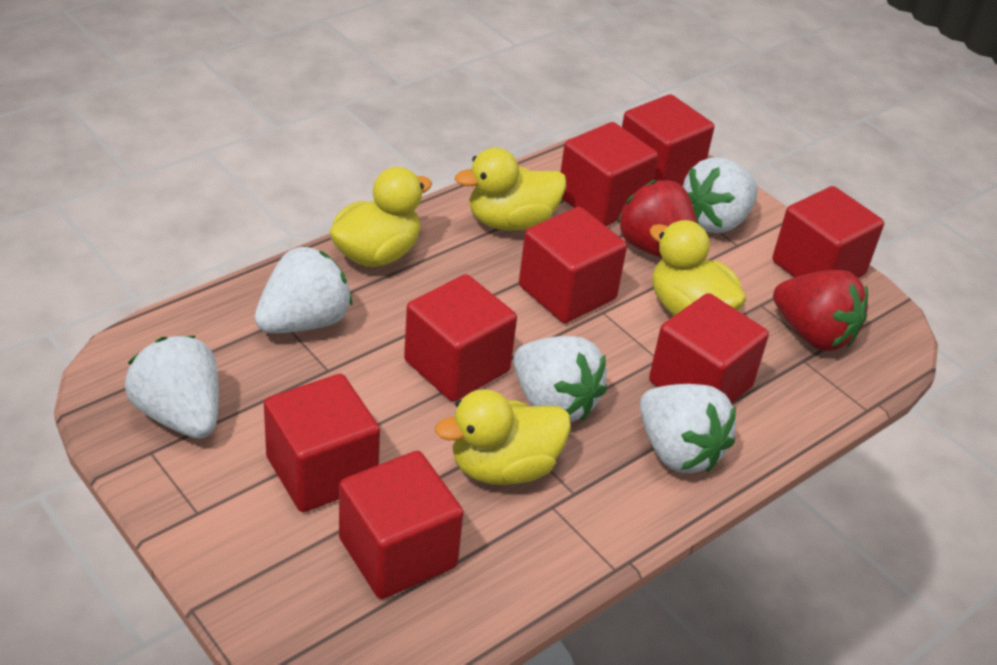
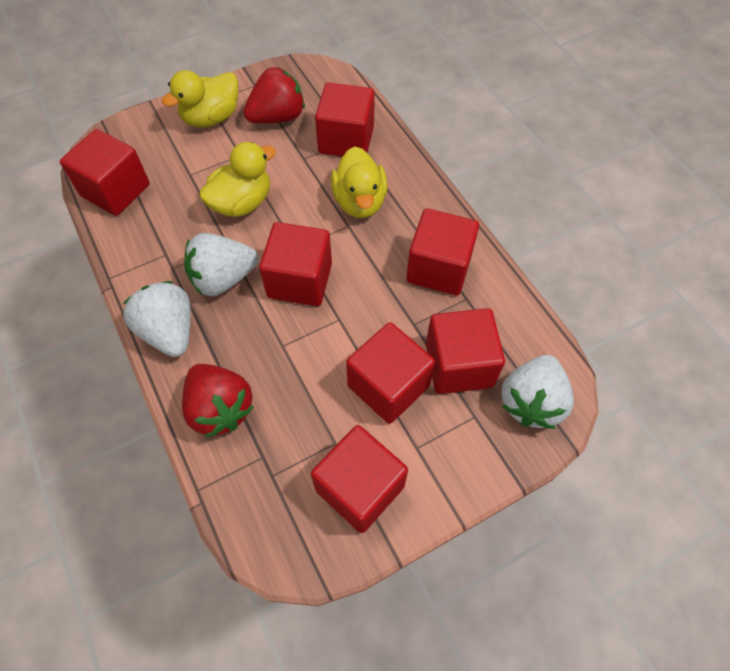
red cube: [264,374,380,512] [339,451,463,599] [404,274,517,402] [519,207,627,323] [561,122,658,226] [622,94,714,186] [649,293,769,403] [772,186,884,278] = 8 -> [60,129,150,216] [259,222,332,306] [311,425,408,533] [315,83,375,157] [346,322,435,424] [406,208,479,295] [426,308,505,394] = 7
white strawberry: [125,336,219,439] [255,246,352,333] [513,336,607,422] [640,384,736,473] [683,157,758,233] = 5 -> [123,281,191,357] [184,233,258,296] [501,355,574,429] = 3
yellow duck: [330,167,432,267] [435,389,571,485] [455,148,566,231] [649,220,746,316] = 4 -> [162,70,238,127] [199,142,276,217] [331,146,388,218] = 3

